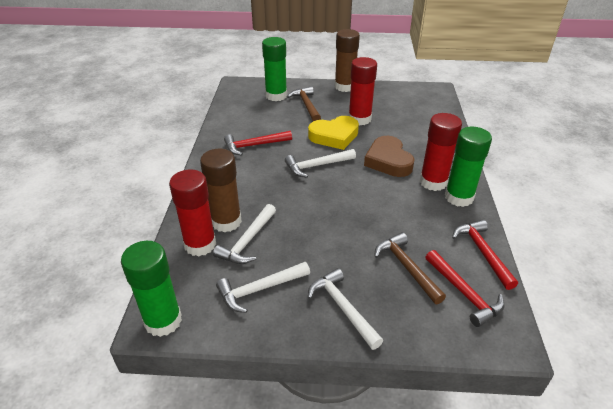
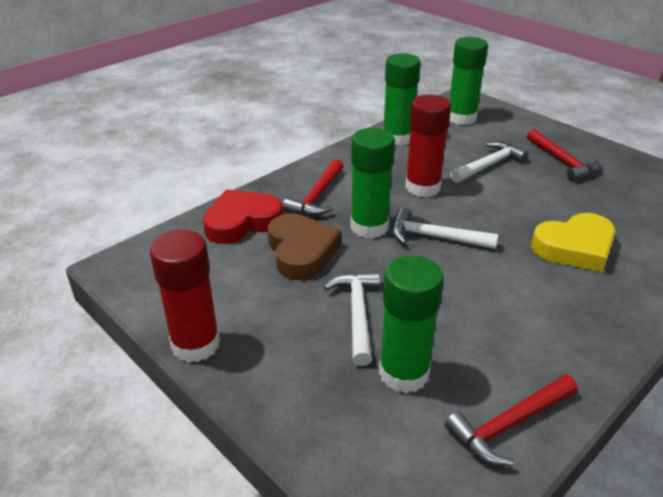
brown glue stick: [200,149,242,233] [335,29,360,92] = 2 -> none = 0
brown hammer: [287,86,321,121] [374,232,446,304] = 2 -> none = 0
green glue stick: [121,241,182,337] [262,37,287,101] [445,127,492,207] = 3 -> [350,128,395,238] [379,255,444,393] [383,53,421,146] [449,37,488,125] = 4
red glue stick: [169,169,216,256] [348,57,377,125] [420,113,462,191] = 3 -> [149,230,220,362] [405,95,451,197] = 2
red heart: none = 0 -> [203,189,283,244] = 1
white hammer: [213,204,276,264] [216,262,310,313] [285,149,356,178] [308,268,383,350] = 4 -> [324,271,380,366] [392,208,498,249] [450,142,528,183] = 3

